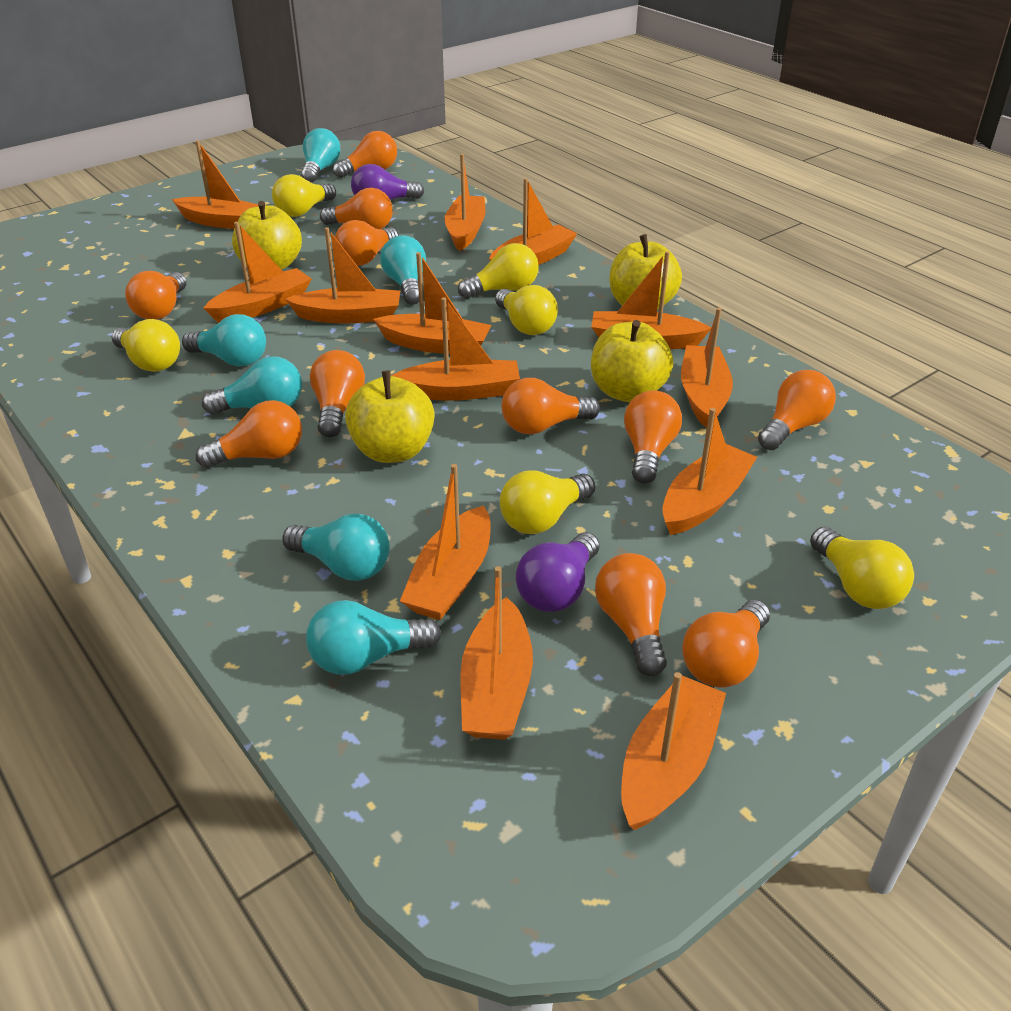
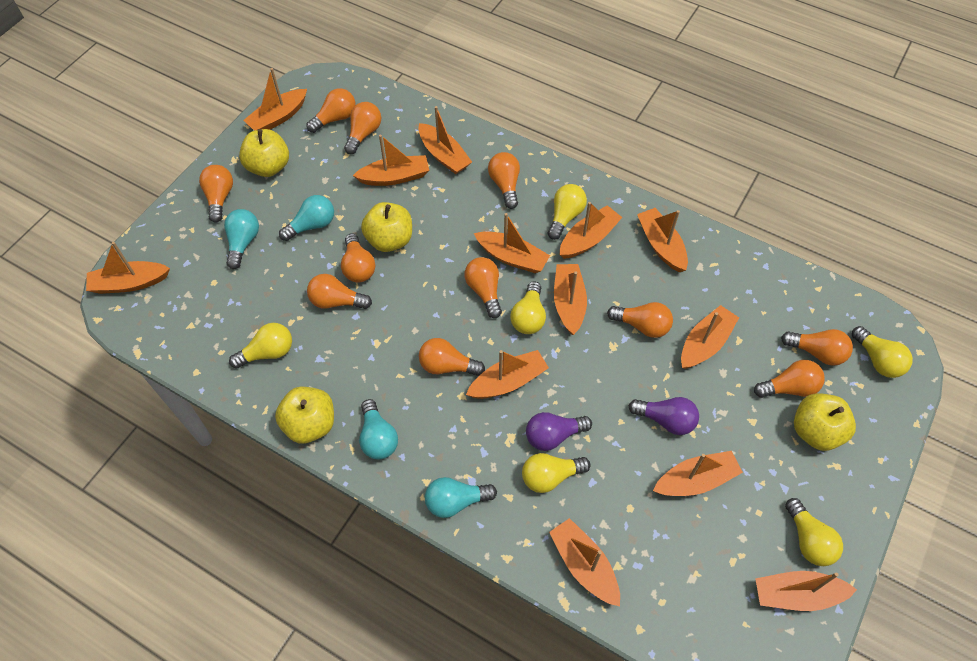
turquoise light bulb: [182,314,266,367] [202,356,302,414] [282,513,390,581] [301,128,341,183] [306,600,441,675] [380,235,426,305] = 6 -> [224,209,259,269] [279,195,334,241] [359,399,398,459] [425,477,497,518] = 4

